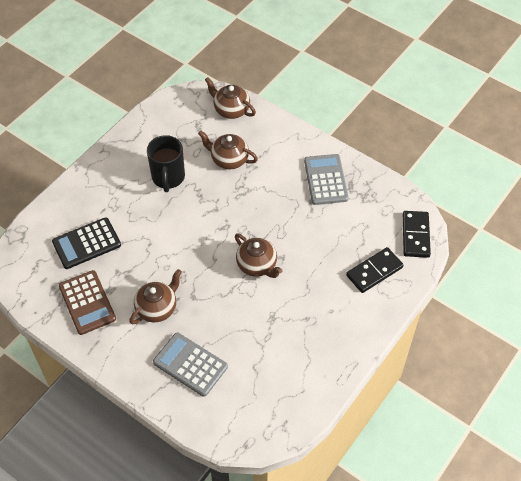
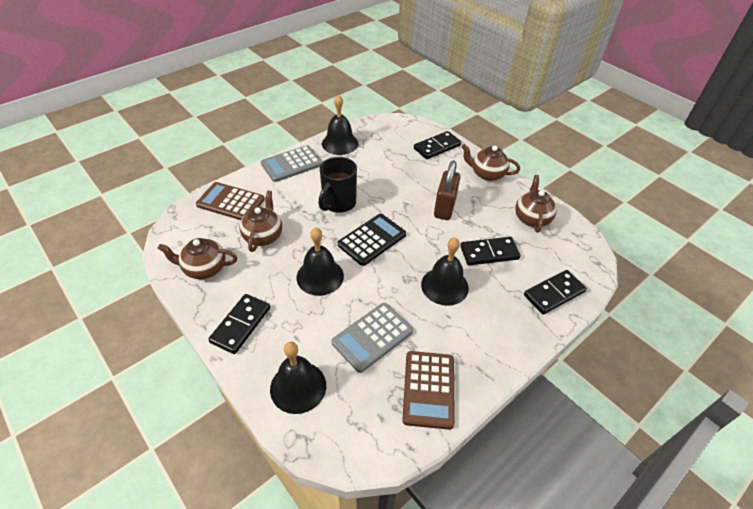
black bell: none = 0 -> [270,342,326,414] [297,227,344,296] [322,94,358,155] [421,238,469,306] = 4
black domino: [346,247,404,293] [403,211,431,258] = 2 -> [208,294,270,354] [414,131,461,159] [460,237,521,265] [524,270,587,315] = 4
brown calculator: [59,270,116,335] = 1 -> [196,182,265,220] [402,351,455,430] = 2
brown padlock: none = 0 -> [434,160,460,220] = 1

